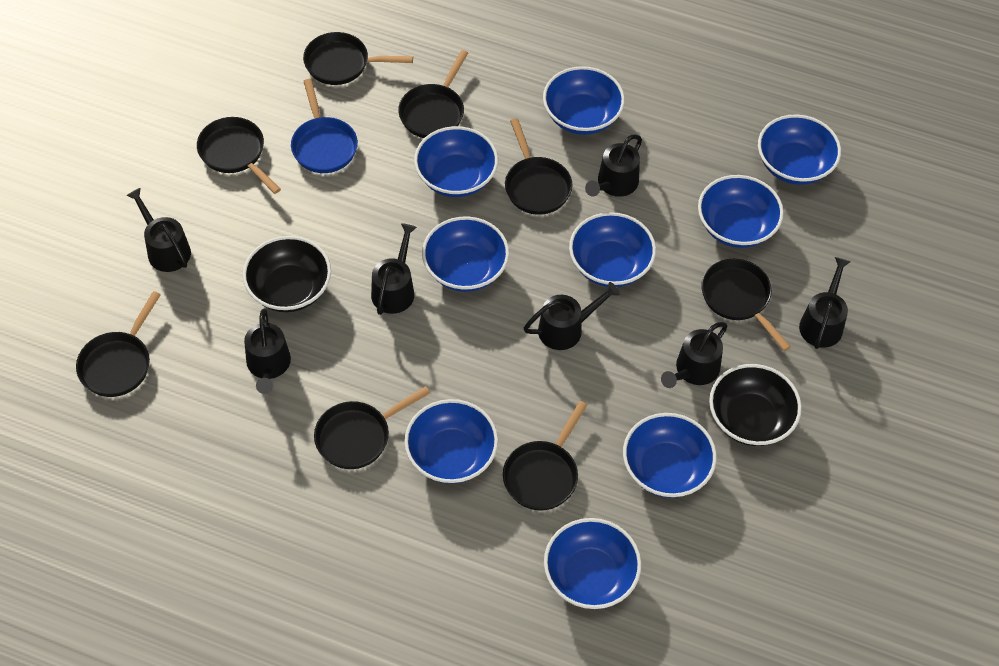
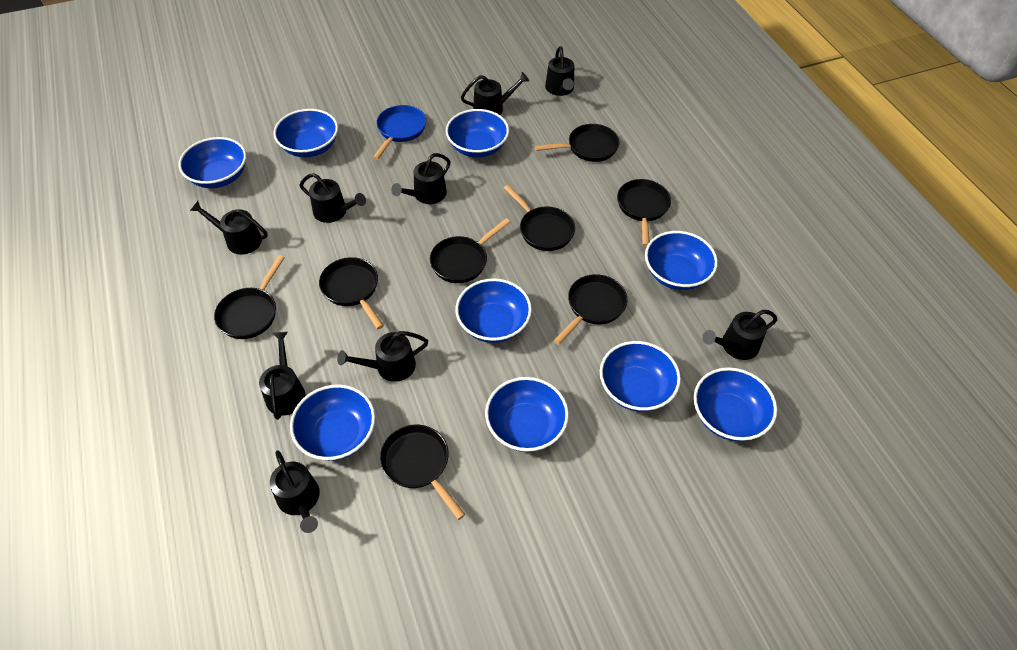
black bowl: [243,236,331,312] [709,364,802,446] = 2 -> none = 0
black watering can: [126,188,191,272] [244,309,291,394] [371,223,417,315] [523,282,620,350] [585,135,642,197] [661,322,728,388] [799,257,851,349] = 7 -> [190,201,268,255] [259,332,306,420] [270,450,320,533] [300,173,366,223] [337,331,428,382] [391,153,451,204] [461,72,529,115] [545,46,574,96] [702,310,777,360] = 9

